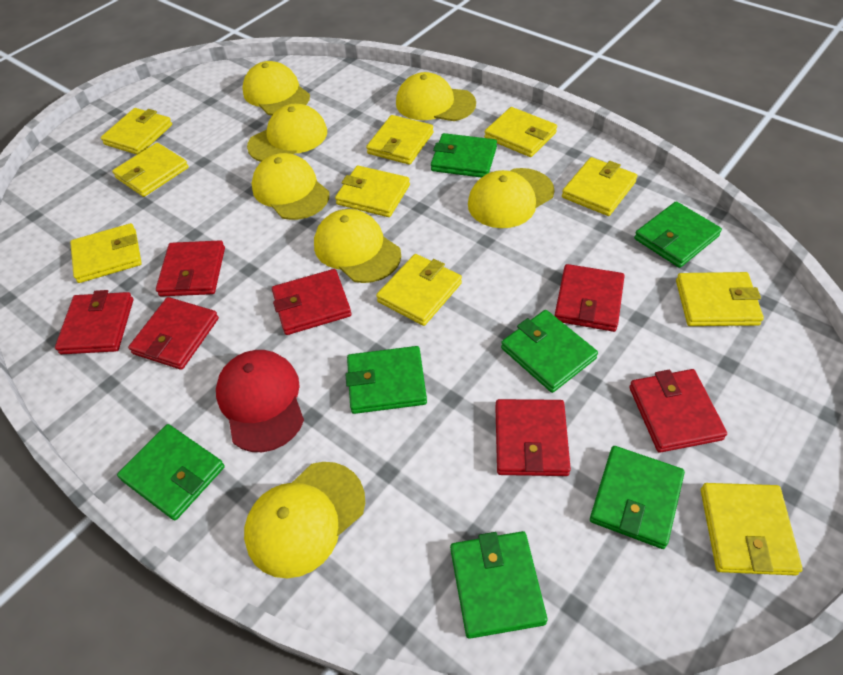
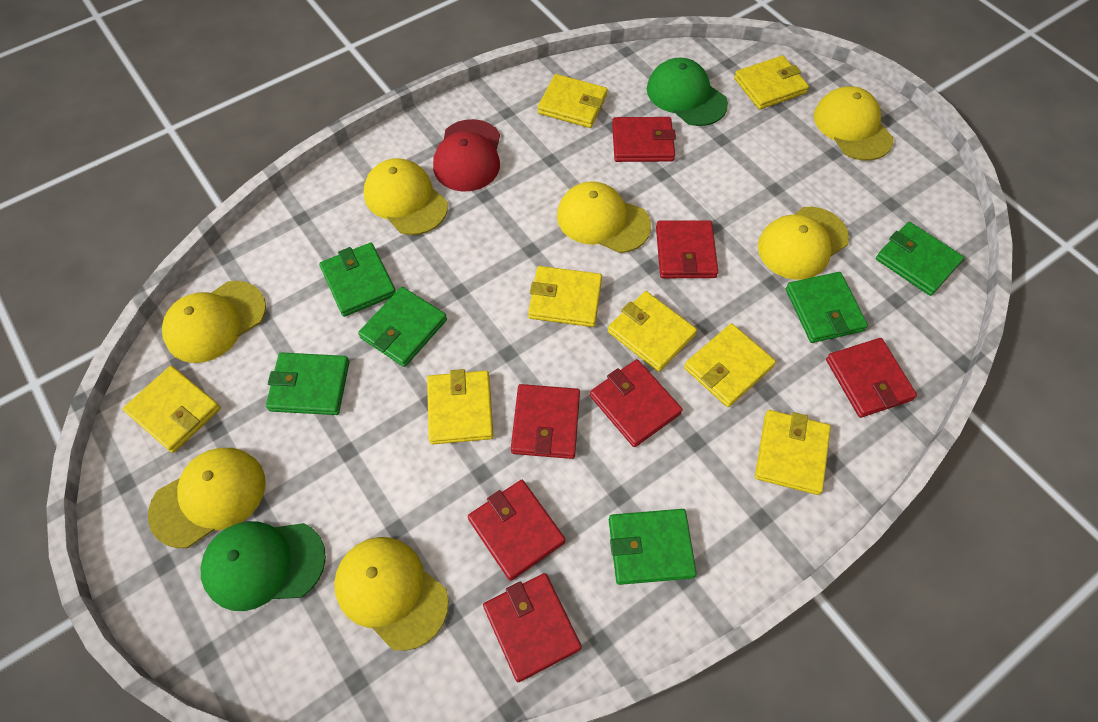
green cap: none = 0 -> [201,521,326,611] [647,58,728,126] = 2
green wallet: [117,424,225,520] [346,346,427,414] [431,133,497,178] [450,531,548,639] [501,310,598,393] [590,446,685,549] [634,201,722,268] = 7 -> [266,352,349,415] [319,243,396,317] [358,287,447,367] [609,509,697,585] [786,272,868,343] [876,222,964,296] = 6
yellow wallet: [70,223,142,283] [101,108,172,154] [112,143,188,197] [335,166,410,217] [366,115,434,165] [376,254,462,326] [484,107,557,157] [562,157,637,216] [676,272,764,326] [701,483,803,575] = 10 -> [123,366,221,453] [427,369,493,444] [528,266,602,327] [538,74,608,128] [608,291,697,372] [684,324,776,407] [734,55,809,110] [755,410,831,495] = 8

